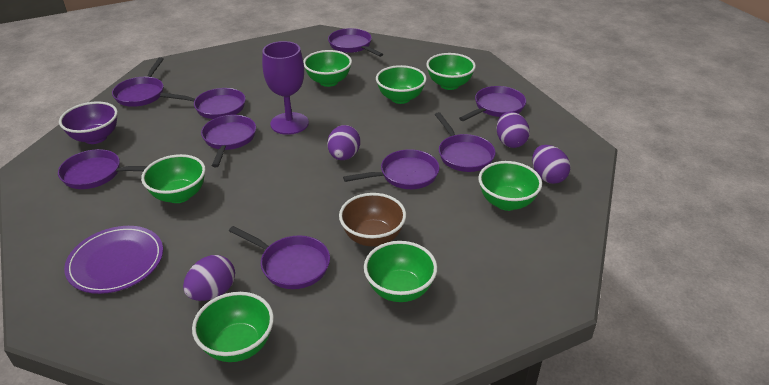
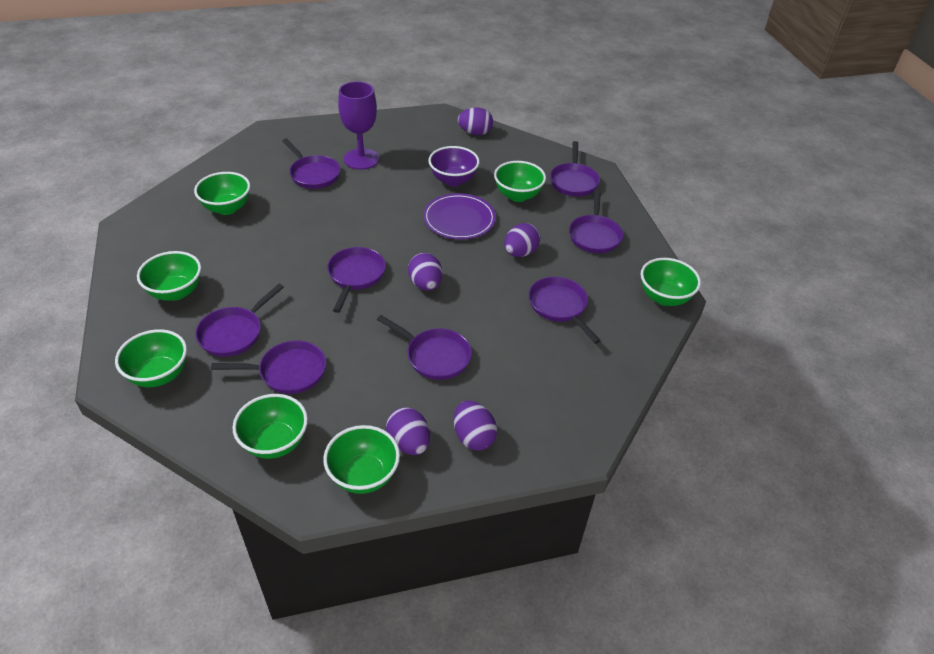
brown bowl: [339,193,406,247] = 1 -> none = 0
purple egg: [183,255,235,301] [327,125,360,160] [497,112,530,148] [532,145,570,184] = 4 -> [386,407,430,455] [408,253,442,291] [454,400,497,451] [458,107,493,135] [504,223,541,257] = 5
purple pan: [58,149,147,189] [112,57,164,107] [160,88,246,119] [201,115,256,167] [229,226,330,289] [328,28,383,57] [343,149,439,189] [435,112,496,172] [459,86,526,121] = 9 -> [195,284,284,357] [211,340,326,394] [282,138,341,189] [327,247,386,313] [377,315,472,380] [529,277,601,344] [550,141,600,196] [569,190,623,253] = 8

